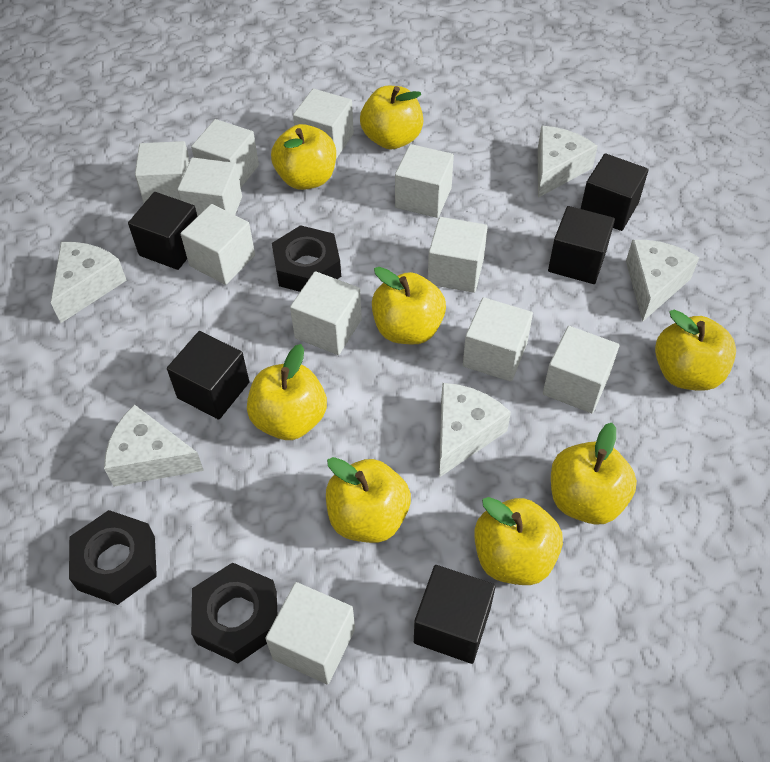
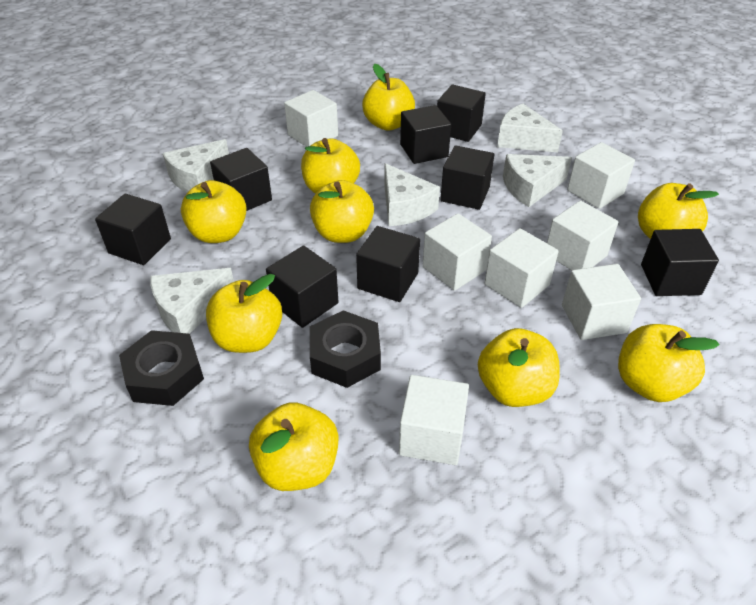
black cube: [128,192,198,270] [167,331,249,420] [414,565,496,664] [548,206,615,284] [581,153,649,231] = 5 -> [95,194,171,265] [210,148,272,211] [266,245,338,328] [356,226,420,302] [400,105,451,164] [437,84,486,142] [440,145,495,210] [641,229,719,296] = 8
black nut: [69,510,157,605] [191,562,277,663] [272,225,341,292] = 3 -> [119,330,204,406] [310,310,381,388] = 2
white cube: [135,141,190,203] [177,157,242,216] [180,204,255,285] [191,119,259,187] [265,582,355,684] [290,271,362,355] [293,89,354,159] [395,144,454,218] [428,217,488,293] [463,297,533,382] [543,326,619,413] = 11 -> [284,90,338,147] [399,375,469,465] [423,213,492,291] [485,228,559,308] [547,200,618,270] [562,264,641,340] [567,142,635,209] = 7
yellow apple: [247,344,327,440] [271,124,336,190] [326,457,411,543] [360,86,423,149] [372,267,446,344] [474,497,563,585] [551,423,637,525] [655,310,736,391] = 8 -> [181,180,247,243] [206,274,282,353] [249,402,339,491] [301,138,360,194] [310,180,374,243] [362,63,415,131] [478,328,560,407] [618,324,719,402] [638,183,719,239] = 9

